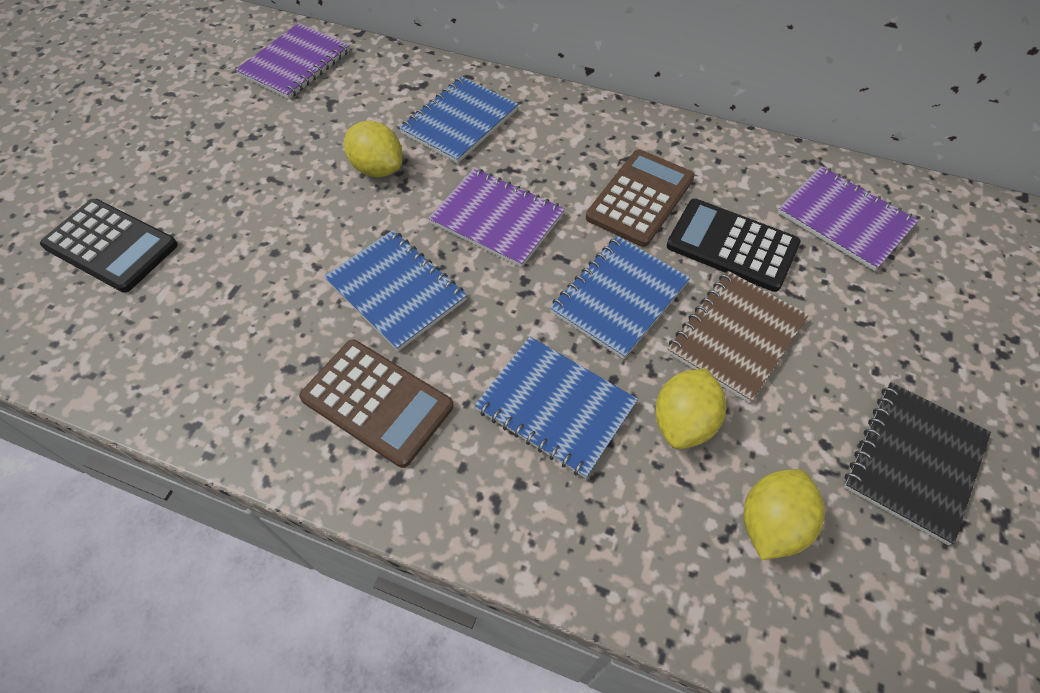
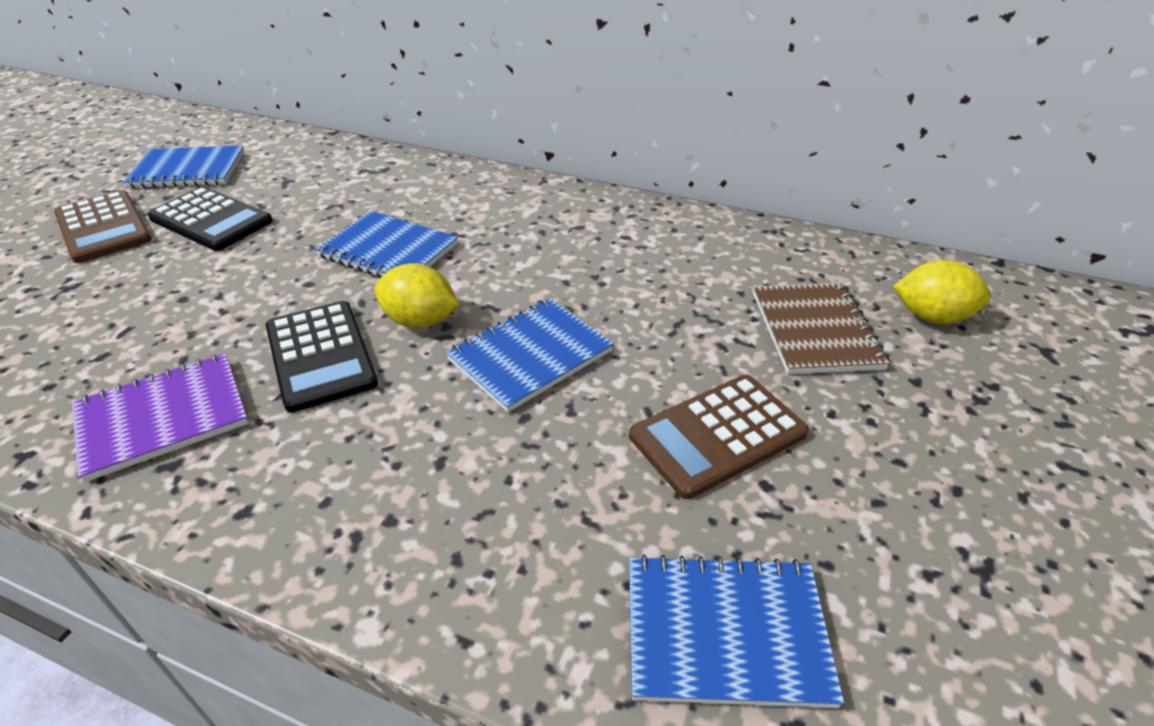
black notebook: [844,382,991,545] = 1 -> none = 0
purple notebook: [235,23,350,99] [428,168,565,267] [778,166,919,271] = 3 -> [72,353,249,482] = 1
yellow lemon: [344,121,402,177] [655,368,726,449] [744,469,825,560] = 3 -> [374,263,459,328] [893,260,991,324] = 2

